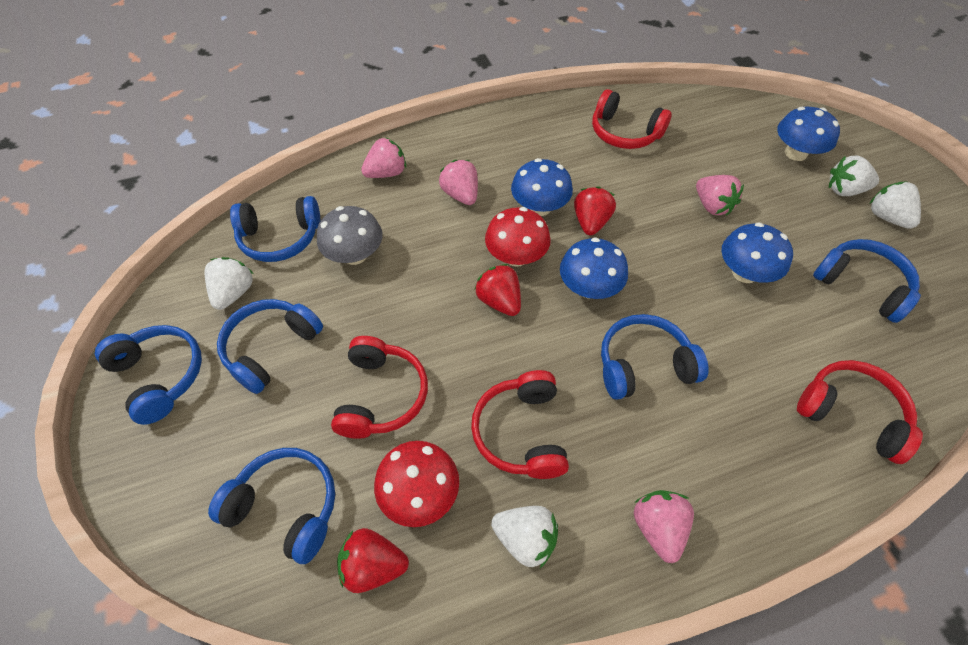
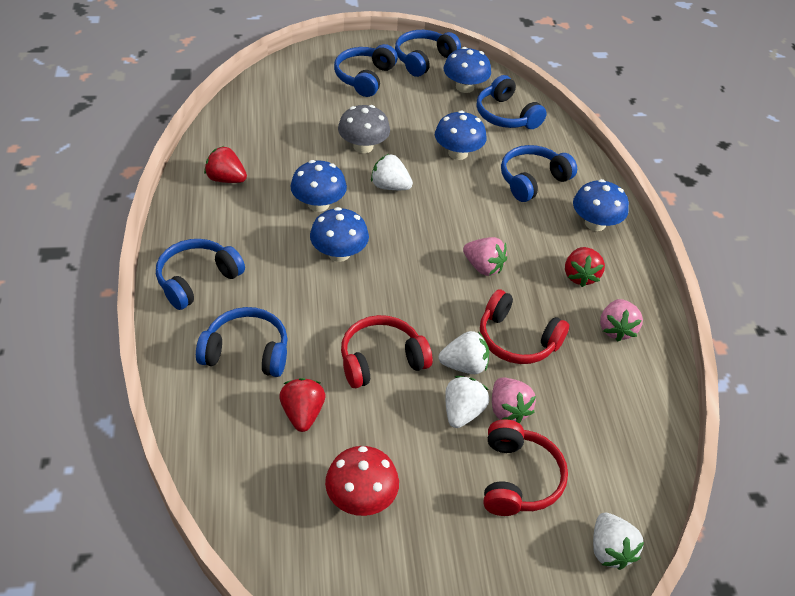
blue mushroom: [511,158,573,216] [560,237,628,299] [722,222,793,283] [777,107,840,161] = 4 -> [290,160,347,212] [310,207,369,262] [435,110,486,160] [444,47,491,93] [573,179,629,231] = 5
pink strawberry: [361,137,406,178] [439,160,478,205] [634,490,694,563] [696,175,744,216] = 4 -> [463,237,507,276] [492,377,536,423] [600,299,643,342] = 3
red headphones: [331,336,428,439] [471,370,569,479] [592,89,672,149] [797,360,923,464] = 4 -> [341,315,433,388] [480,289,569,364] [484,419,568,516] = 3
red mushroom: [374,441,459,527] [485,207,551,267] = 2 -> [325,446,399,516] = 1

